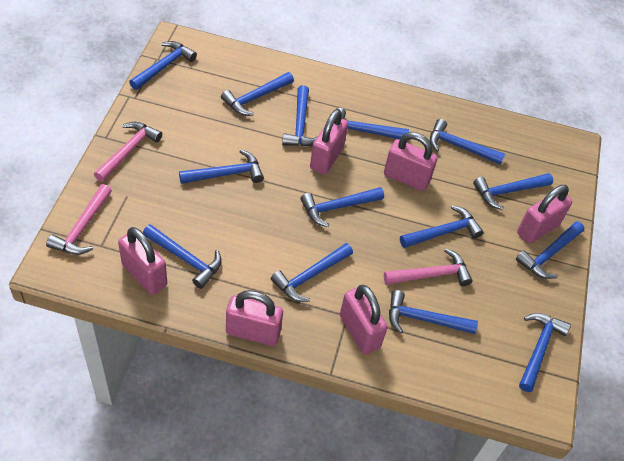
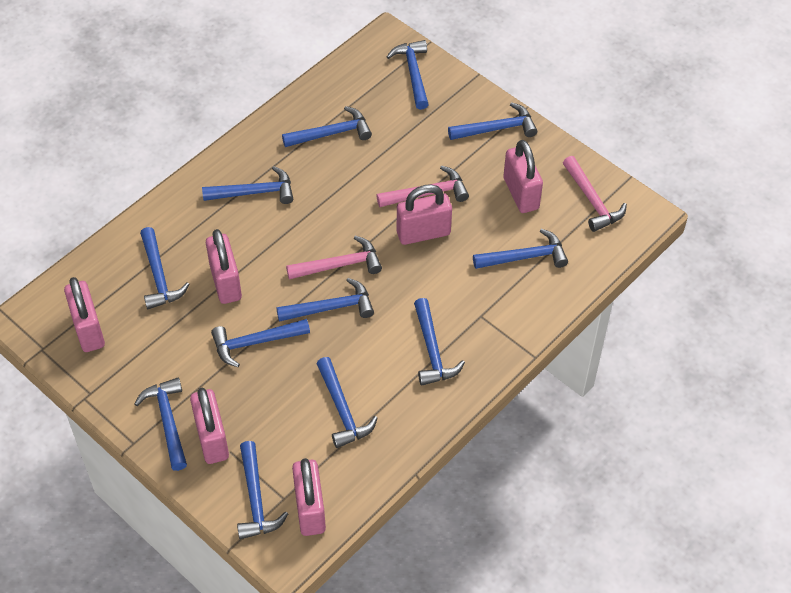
blue hammer: [129,41,197,90] [143,224,222,289] [179,150,264,184] [221,72,294,116] [271,243,353,302] [282,85,318,146] [300,187,384,227] [335,108,409,139] [389,290,478,334] [400,205,483,248] [430,119,505,165] [473,173,553,210] [516,221,585,279] [519,313,571,392] = 14 -> [134,377,187,471] [140,227,190,309] [202,166,293,204] [211,319,310,367] [237,441,288,539] [276,278,374,322] [282,106,372,147] [316,357,378,448] [387,40,429,110] [414,298,465,386] [448,102,537,140] [473,229,568,269] = 12

